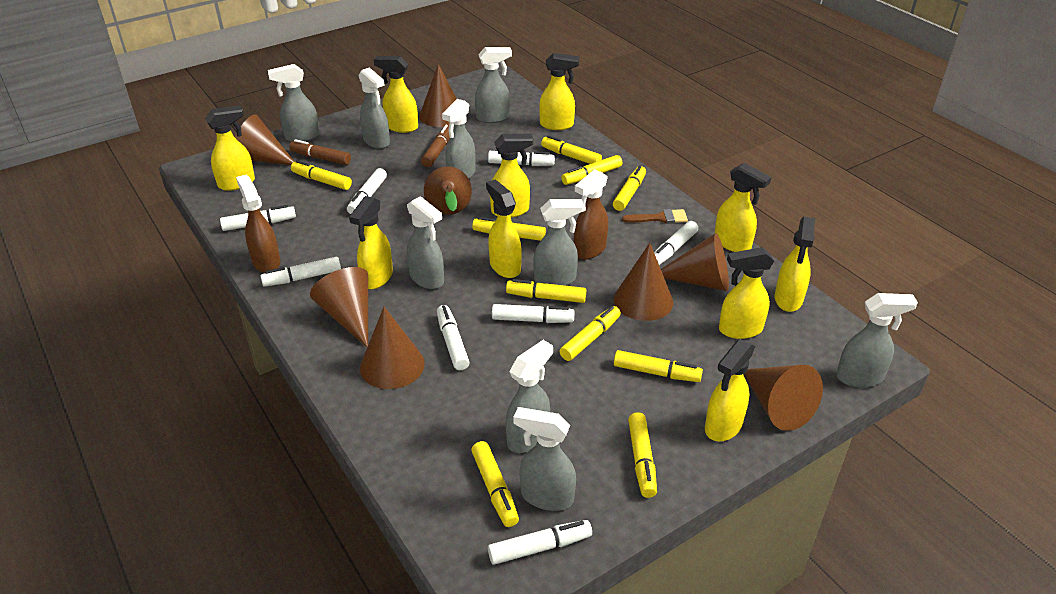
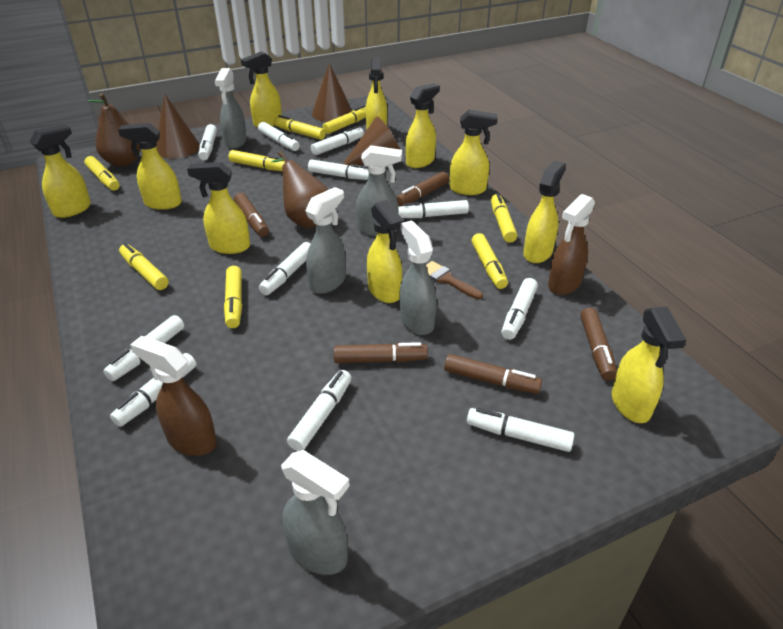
brown cone: [235,114,295,165] [310,267,368,347] [360,307,425,389] [419,64,457,127] [613,243,673,321] [661,233,729,291] [744,365,823,431] = 7 -> [156,95,200,159] [312,63,352,122] [343,116,400,166] = 3
brown marker: [289,139,351,165] [421,125,450,167] = 2 -> [234,193,269,237] [334,342,428,363] [396,172,449,206] [444,354,542,394] [580,308,617,381] = 5
brown pear: [424,166,472,215] = 1 -> [88,93,141,167] [271,150,329,228] = 2
grey spray bottle: [268,64,320,142] [358,67,390,149] [407,196,444,289] [442,99,475,179] [475,47,512,123] [505,340,553,453] [513,407,576,511] [533,199,584,286] [836,293,918,388] = 9 -> [215,68,247,149] [281,450,350,575] [305,187,346,294] [356,145,402,236] [400,221,437,335] = 5
white marker: [220,205,296,231] [260,257,341,287] [347,168,387,214] [437,305,470,370] [488,151,555,166] [488,520,592,565] [492,304,575,323] [654,221,698,265] = 8 -> [104,315,184,381] [110,353,196,427] [198,124,217,160] [258,122,300,151] [259,242,310,295] [287,370,352,451] [308,159,369,180] [311,126,364,155] [398,200,469,218] [467,408,574,452] [501,278,538,340] = 11
yellow marker: [291,160,352,190] [471,441,519,527] [472,217,546,241] [506,279,586,303] [541,135,602,164] [560,306,621,361] [561,155,622,185] [613,165,646,211] [614,350,703,382] [628,412,657,498] = 10 -> [84,156,120,191] [119,243,169,290] [224,266,242,328] [228,150,285,171] [274,115,326,140] [323,105,366,134] [471,233,508,289] [491,193,518,243] = 8

